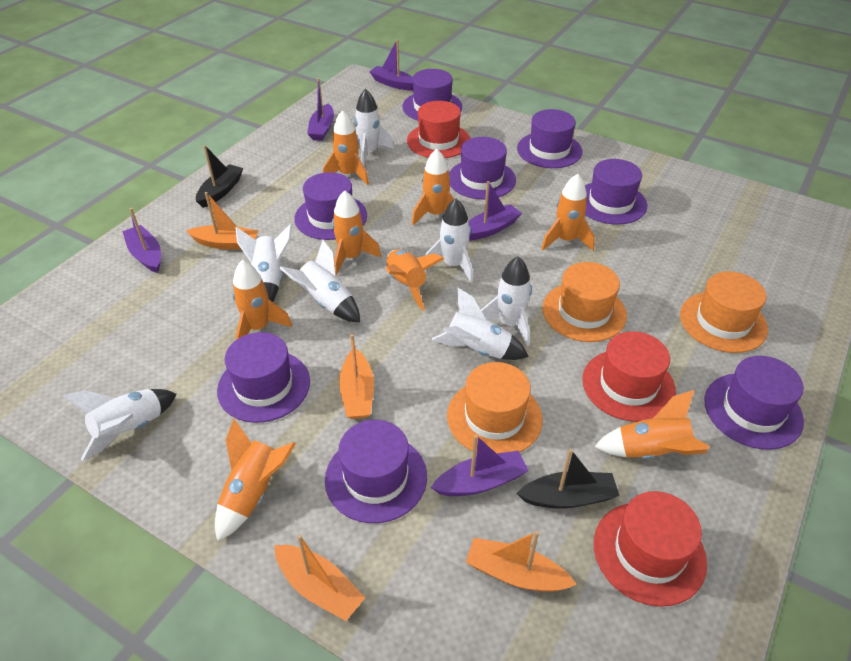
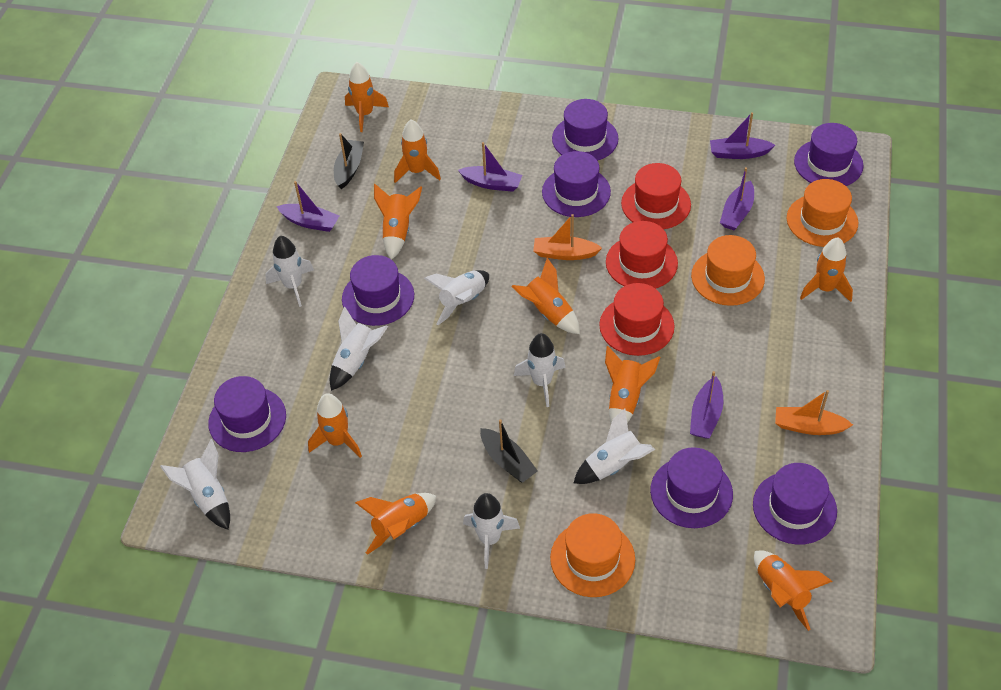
orange boat: [186,192,259,250] [274,535,365,621] [339,334,374,419] [466,531,577,592] = 4 -> [533,214,602,260] [775,390,853,435] = 2
orange rocket: [215,419,296,541] [232,260,292,340] [323,110,369,185] [332,191,381,276] [386,249,444,311] [412,149,454,225] [541,174,595,251] [594,390,710,459] = 8 -> [308,393,362,458] [345,62,389,132] [355,493,436,555] [374,184,422,260] [394,119,441,183] [511,258,580,334] [605,346,660,423] [754,550,833,631] [800,237,853,302] = 9
purple hat: [217,332,310,423] [294,172,367,240] [325,420,427,523] [402,69,462,120] [449,137,516,199] [517,109,582,168] [585,159,647,225] [705,356,804,450] = 8 -> [208,376,286,452] [342,255,414,326] [542,151,611,217] [552,99,619,161] [650,447,733,528] [753,463,837,545] [794,123,864,186] = 7

